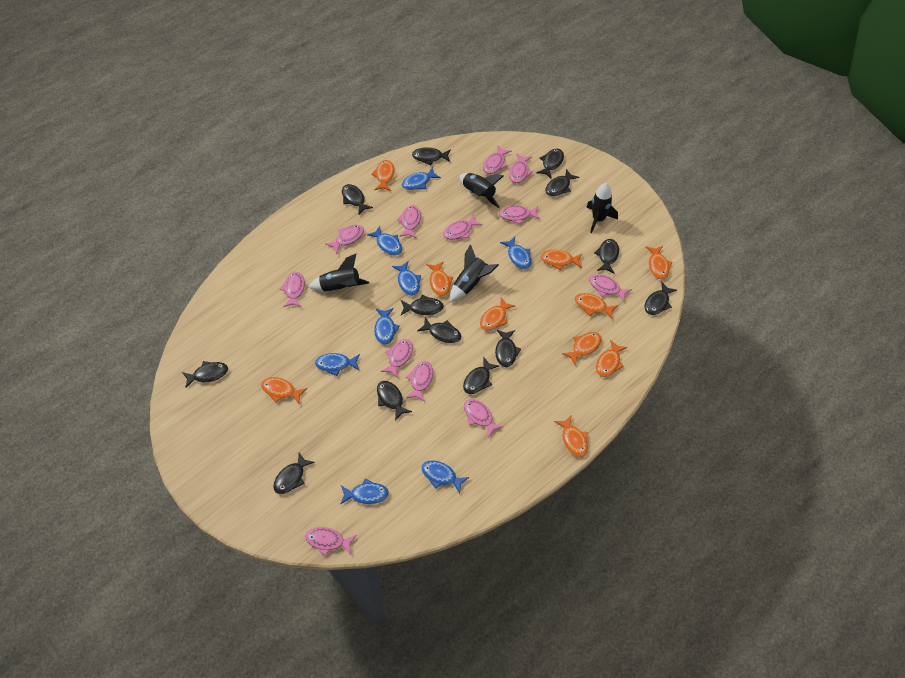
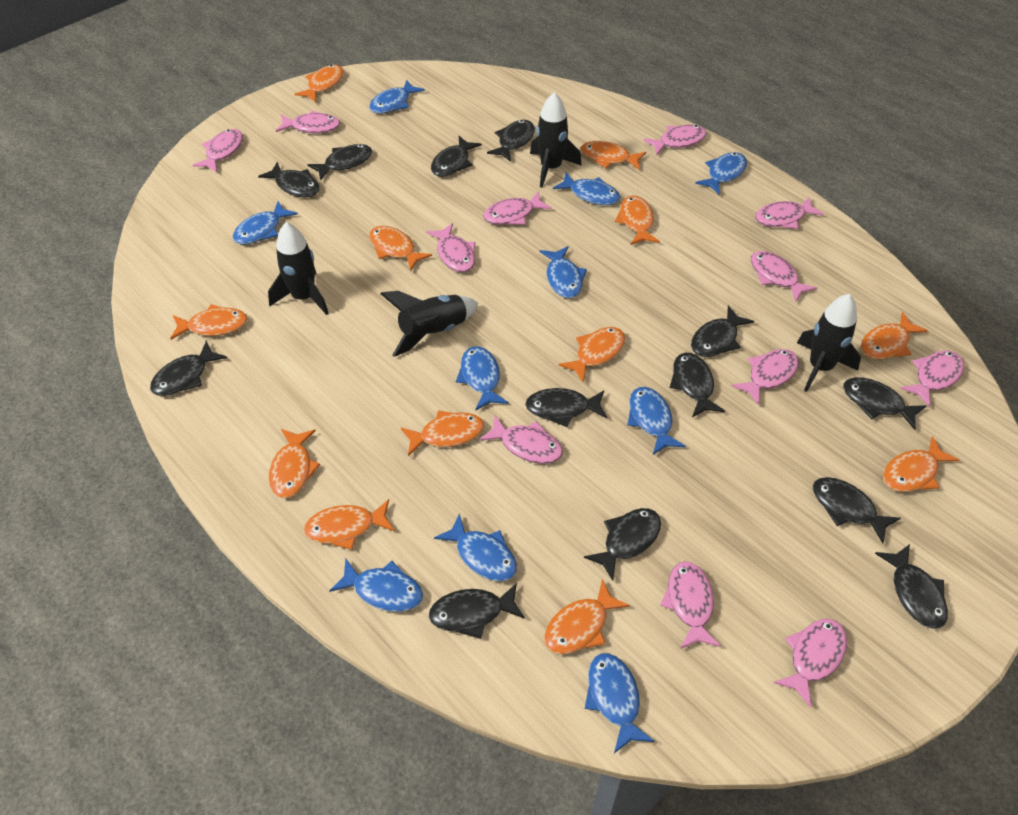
blue fish: [315,353,360,376] [340,479,389,505] [367,226,402,255] [374,308,400,345] [392,261,421,296] [402,167,441,190] [421,460,469,494] [500,237,531,269] = 8 -> [233,201,298,244] [329,558,423,612] [369,80,425,114] [434,514,517,581] [456,346,508,411] [540,246,587,298] [553,172,620,205] [585,653,655,753] [627,387,686,455] [695,152,747,195] = 10
orange fish: [261,377,307,404] [371,160,394,191] [426,261,453,296] [480,297,515,331] [541,250,582,270] [554,415,588,457] [562,332,602,365] [575,293,618,319] [596,339,627,377] [646,246,672,279] = 10 -> [170,304,248,340] [269,429,321,499] [295,65,344,102] [304,499,395,550] [369,226,432,271] [401,410,484,456] [544,579,630,654] [558,327,625,383] [581,141,646,170] [615,196,660,245] [861,312,928,360] [883,436,959,492] = 12

